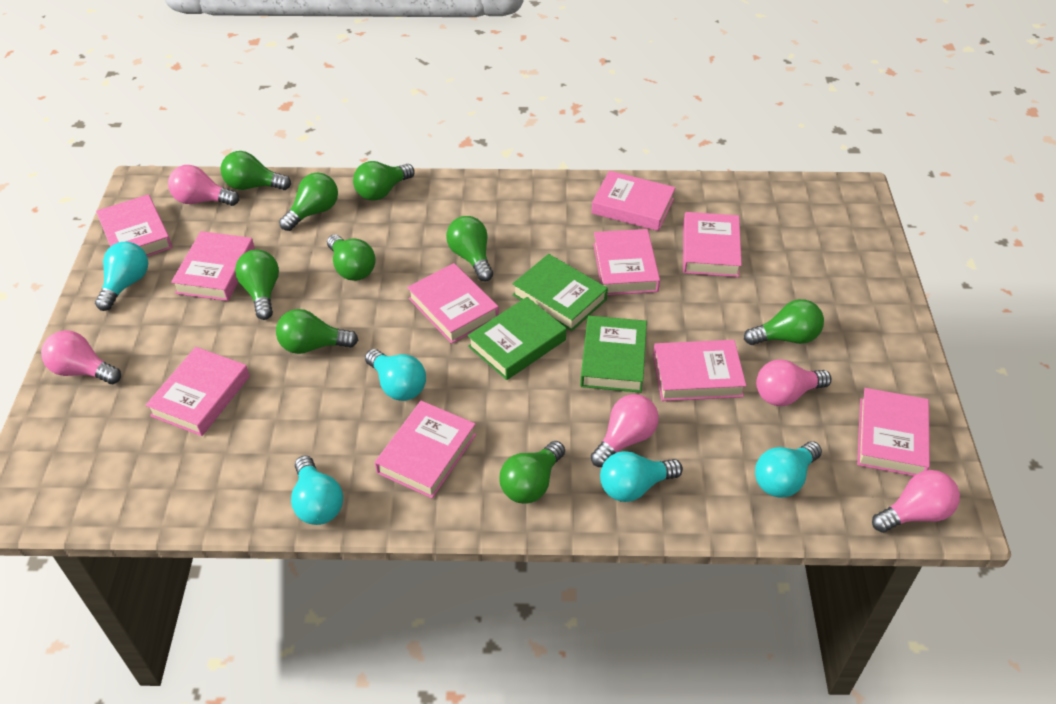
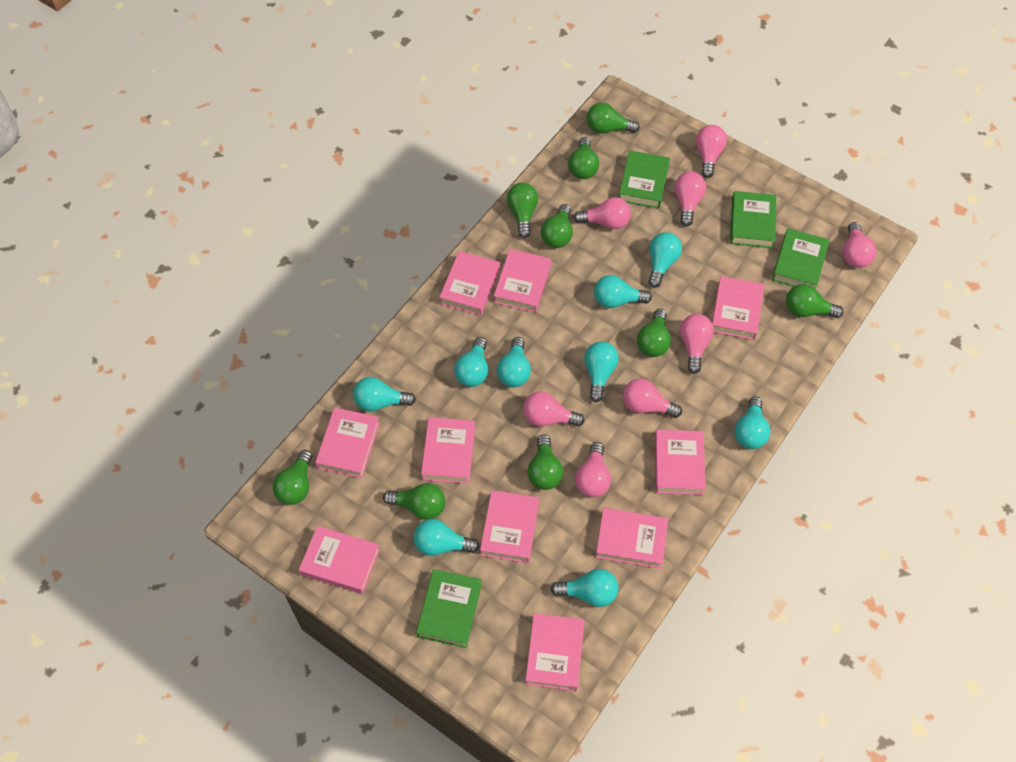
green book: [467,297,566,380] [513,254,608,331] [580,316,647,393] = 3 -> [416,569,482,648] [619,151,670,209] [730,191,776,248] [772,228,830,289] = 4
pink light bulb: [41,330,121,384] [168,165,240,206] [591,394,659,467] [756,359,831,406] [872,470,960,533] = 5 -> [523,392,584,427] [574,197,631,229] [575,442,611,497] [623,379,682,418] [674,172,706,226] [680,314,714,374] [696,125,727,178] [843,222,876,268] = 8
turquoise light bulb: [95,242,148,311] [291,455,343,525] [365,349,426,401] [600,451,683,502] [755,441,822,498] = 5 -> [353,377,416,412] [413,519,479,556] [454,337,488,387] [497,337,531,387] [551,569,618,607] [584,341,619,402] [594,275,652,308] [648,232,682,288] [734,396,770,449] = 9

